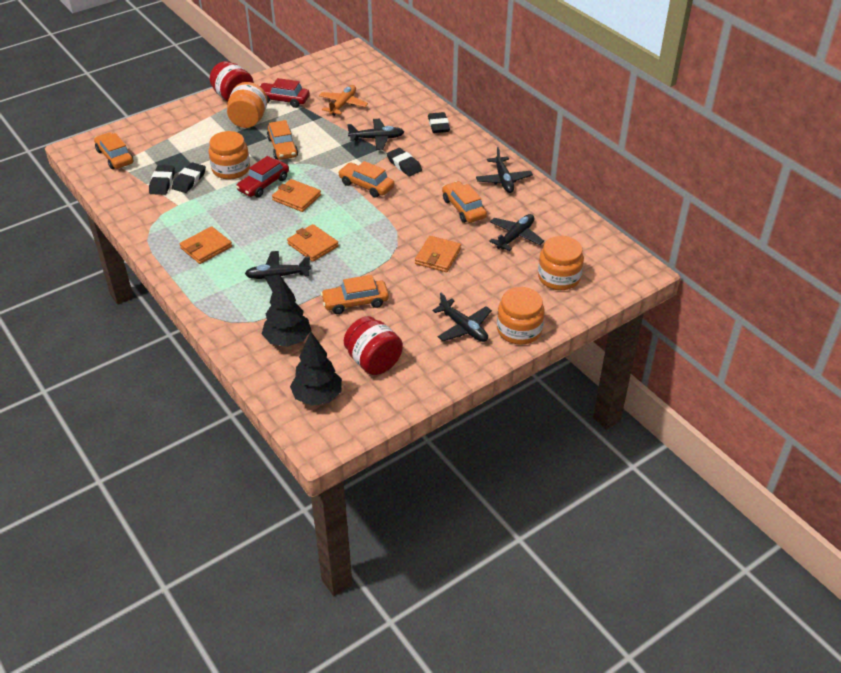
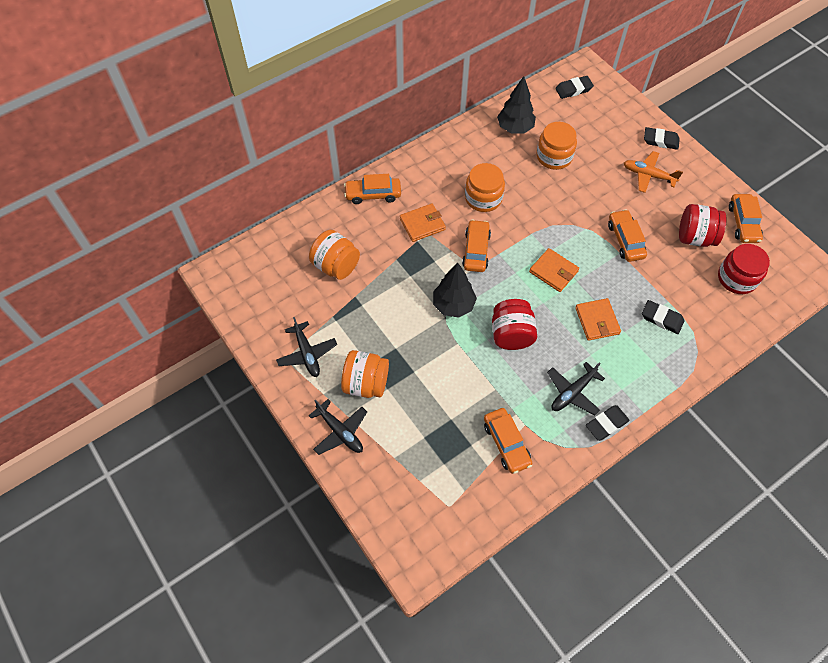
black plane: [245,251,311,292] [347,119,404,150] [432,293,492,342] [476,147,533,193] [489,214,544,251] = 5 -> [276,317,337,377] [309,399,367,455] [547,362,605,415] = 3
orange wallet: [180,226,232,264] [272,179,321,212] [287,224,339,262] [415,236,461,272] = 4 -> [400,203,446,242] [529,248,579,292] [575,298,621,341] = 3
red car: [236,156,289,198] [260,78,310,108] = 2 -> none = 0
red jar: [210,61,254,102] [344,316,403,375] = 2 -> [492,299,537,350] [679,204,727,247] [718,244,770,294] = 3

